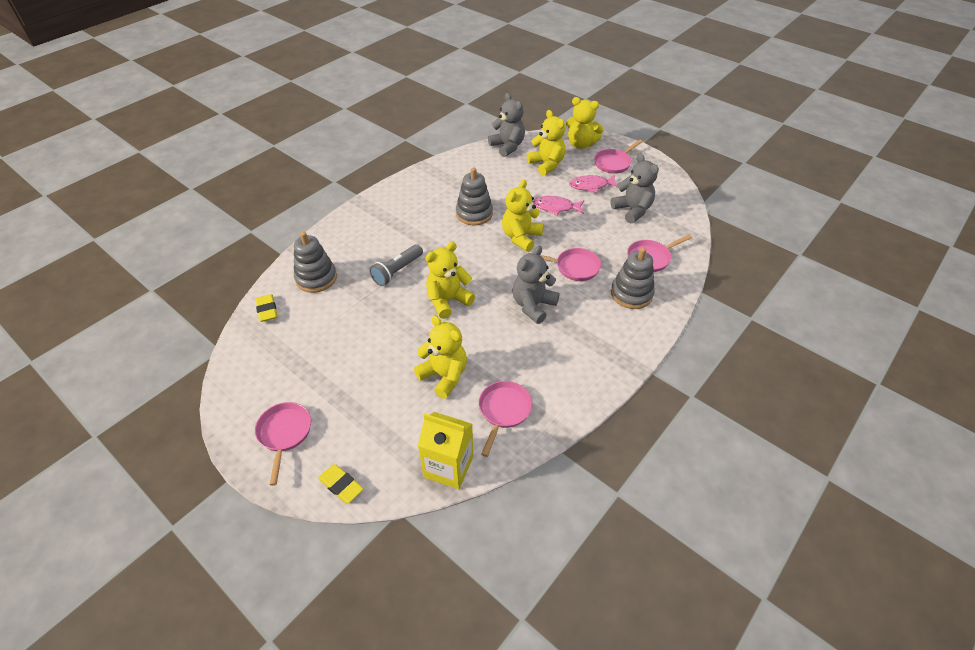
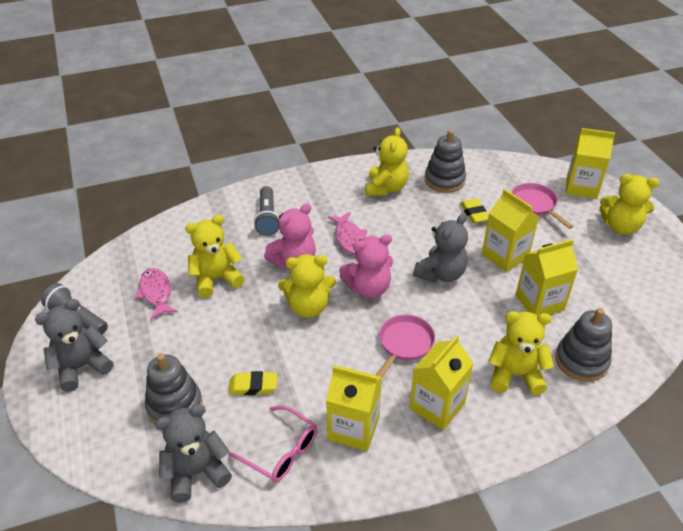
grey flashlight: [369,244,423,286] = 1 -> [41,283,108,335] [254,186,279,236] = 2
pink glasses: none = 0 -> [228,405,318,482] = 1
pink pan: [255,402,311,486] [479,381,532,457] [527,248,601,281] [594,140,643,174] [627,234,692,272] = 5 -> [376,314,435,377] [511,183,574,229] = 2
pink teddy bear: none = 0 -> [264,203,316,268] [339,234,393,299] = 2
yellow carton: [418,412,473,489] = 1 -> [326,365,382,451] [409,335,473,430] [482,189,539,272] [516,239,578,316] [566,128,615,199] = 5

